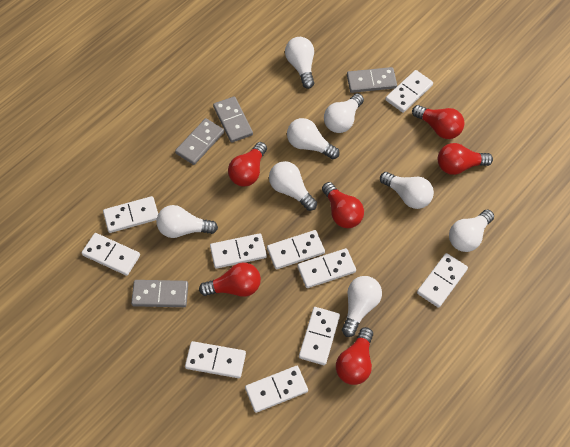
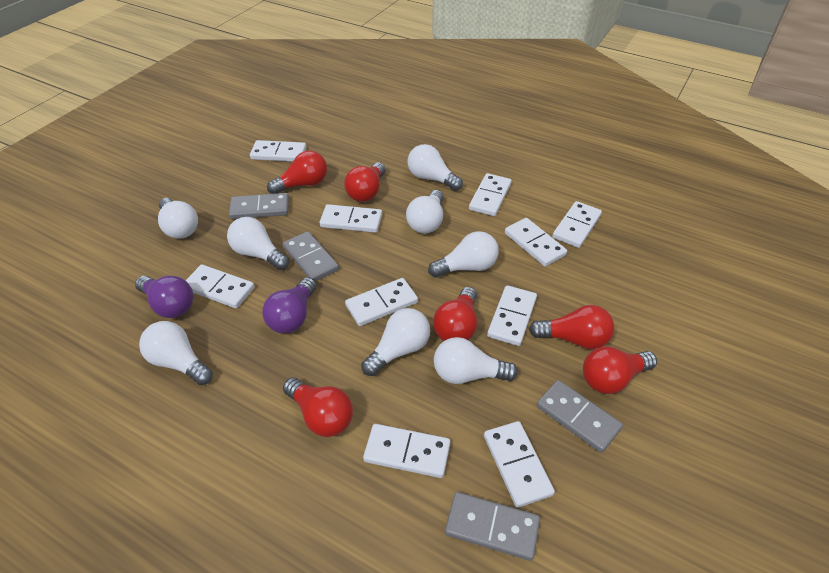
purple light bulb: none = 0 -> [135,276,193,318] [262,277,317,333] = 2

